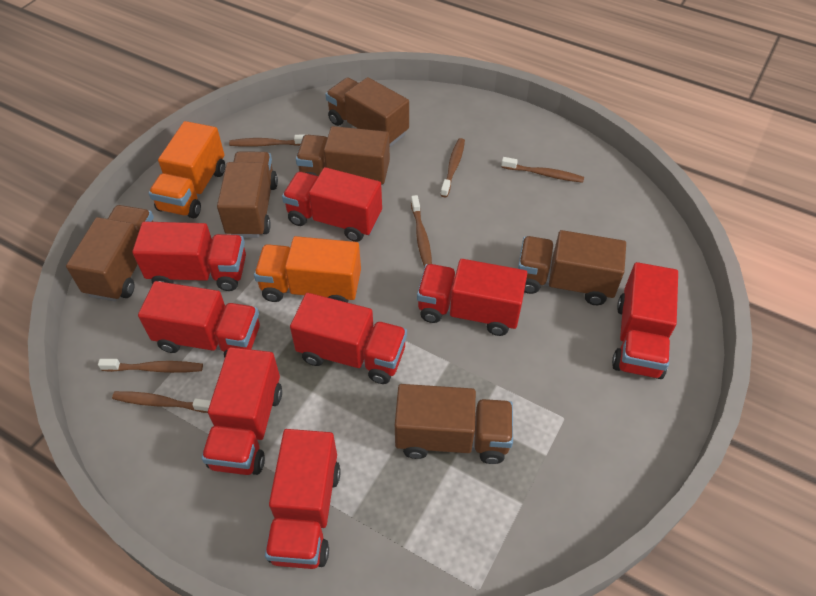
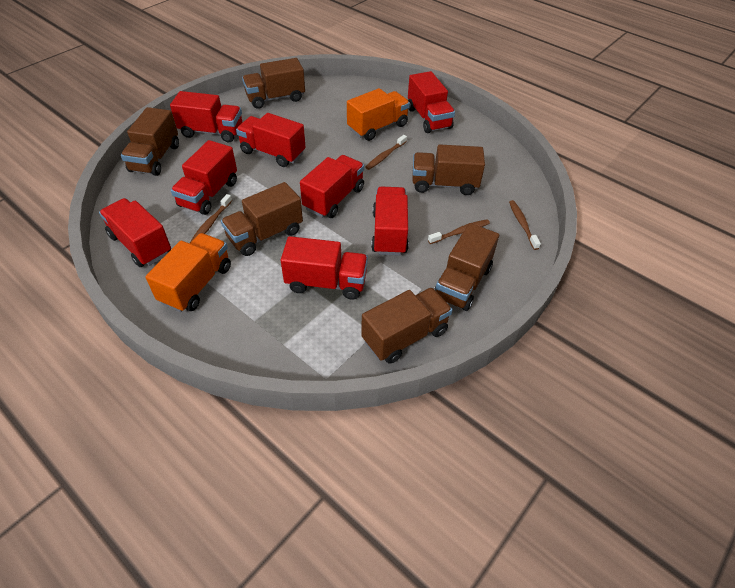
brown toothbrush: [98,359,203,373] [112,391,211,413] [229,135,304,147] [411,195,432,268] [441,138,465,197] [501,157,584,183] = 6 -> [190,194,232,243] [365,135,407,170] [428,219,490,244] [509,200,541,250] = 4

